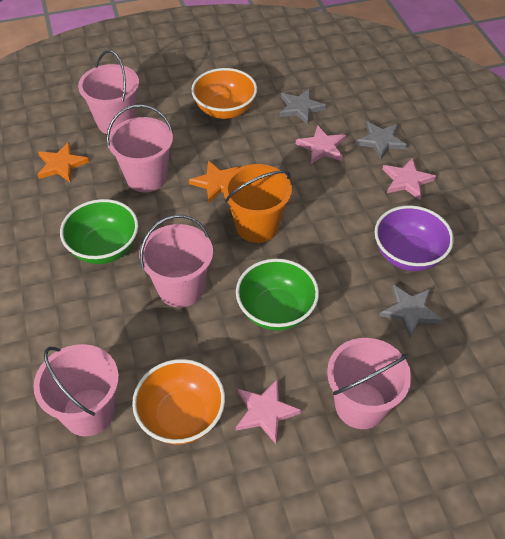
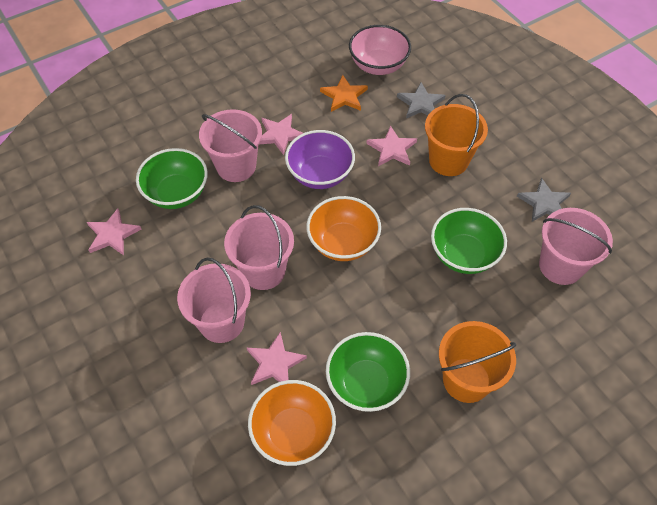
green bowl: [60,199,138,264] [236,259,319,331] = 2 -> [136,148,208,209] [326,332,410,412] [431,208,507,274] = 3
grey star: [279,89,327,125] [356,121,408,160] [379,285,443,338] = 3 -> [397,82,446,118] [517,178,571,222] = 2
orange bucket: [223,164,292,243] = 1 -> [425,94,488,176] [439,321,516,403] = 2
orange star: [37,142,89,182] [189,161,239,203] = 2 -> [320,75,368,112] = 1
pink bowl: none = 0 -> [349,25,411,75] = 1
pink bucket: [33,344,119,436] [78,50,139,134] [106,104,173,192] [139,215,213,308] [327,338,411,429] = 5 -> [177,257,251,343] [199,109,262,182] [224,205,294,290] [539,208,613,285] = 4
pink star: [236,380,302,444] [296,125,346,164] [382,158,436,200] = 3 -> [87,208,141,255] [247,332,307,385] [259,114,303,155] [367,125,417,166] = 4

